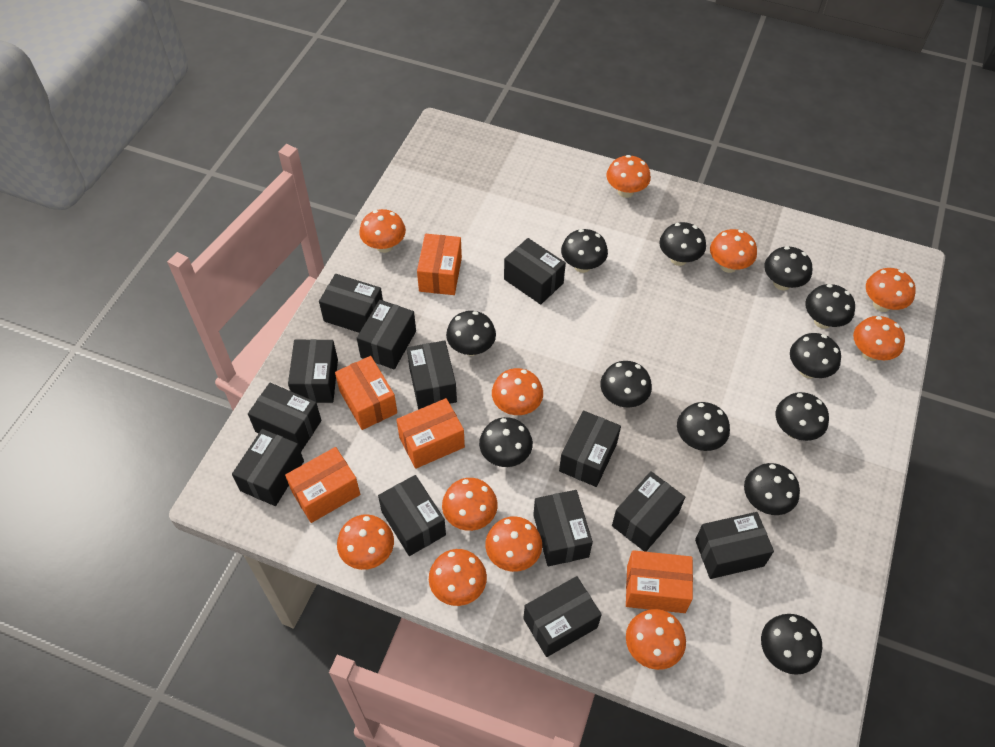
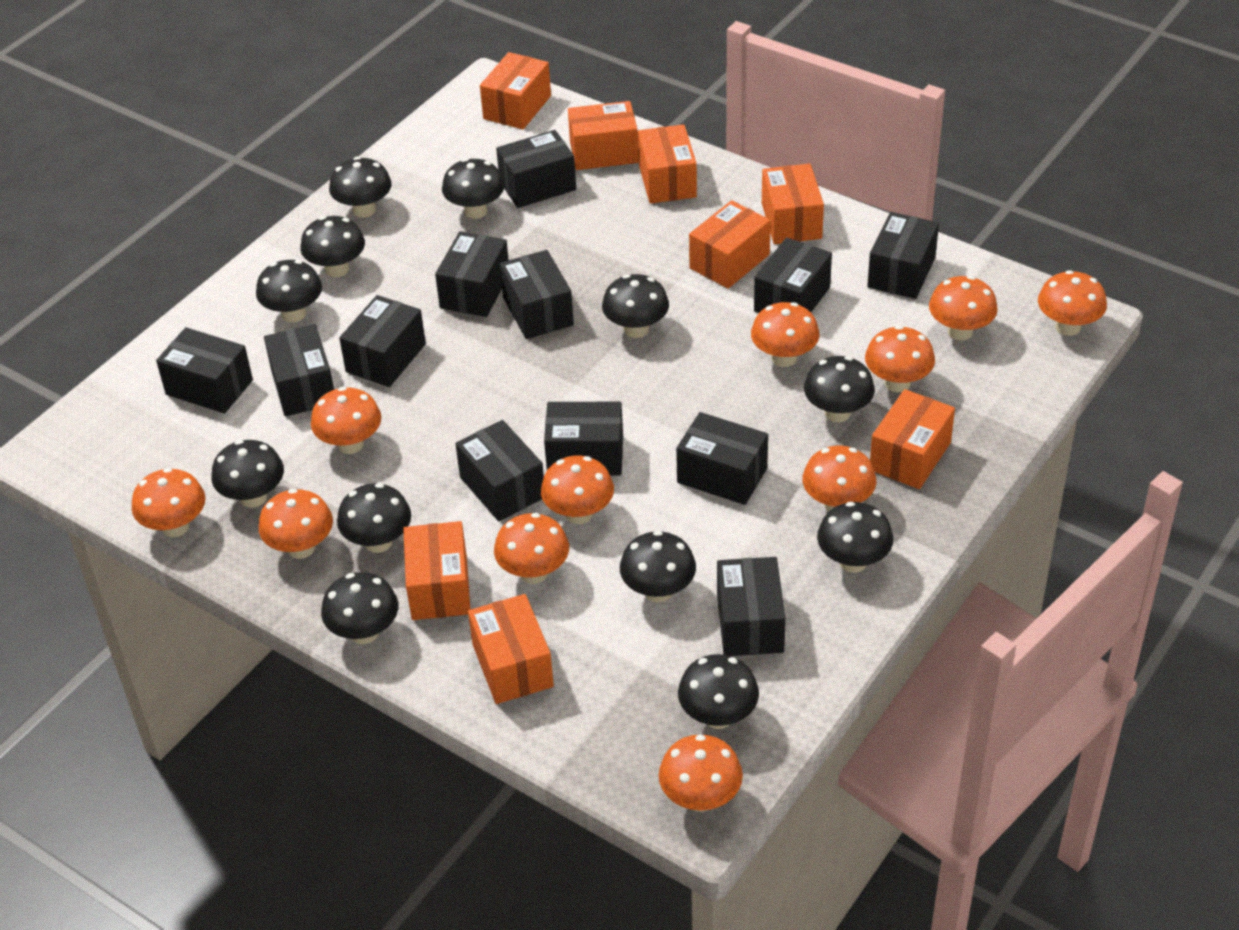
black box: [232,429,304,506] [248,383,322,451] [288,339,338,403] [319,274,383,333] [357,300,416,369] [378,475,446,556] [407,340,457,409] [504,238,566,305] [523,576,602,657] [533,490,593,566] [559,410,621,487] [612,471,685,552] [695,512,774,579] = 13 -> [156,327,253,414] [264,324,334,416] [339,295,426,387] [435,231,509,317] [455,420,544,521] [496,130,576,208] [500,250,574,339] [544,402,623,476] [676,412,768,505] [717,557,785,656] [754,237,832,313] [867,212,939,299] = 12
orange box: [285,447,360,523] [335,356,397,430] [396,398,465,469] [417,234,462,295] [626,550,693,613] = 5 -> [403,521,471,620] [468,594,554,704] [480,52,551,129] [568,101,639,170] [638,124,697,203] [689,200,771,289] [762,163,824,244] [870,389,955,489] = 8

